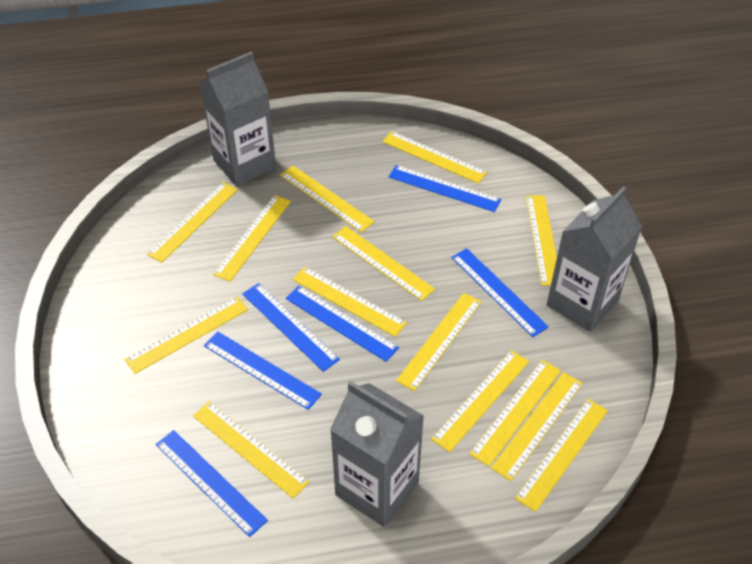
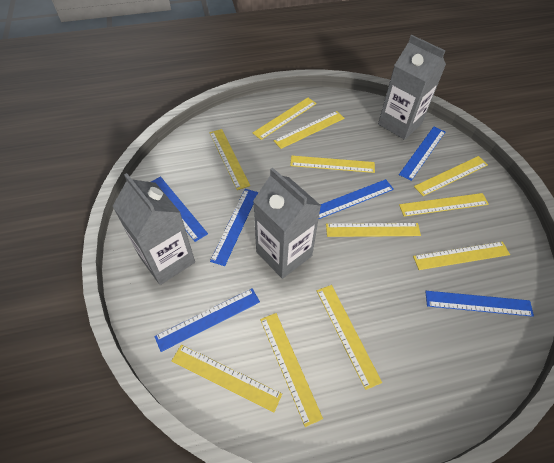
yellow ruler: [124,296,248,374] [147,182,238,263] [193,401,310,499] [213,195,291,282] [280,166,375,232] [293,267,407,337] [332,226,435,301] [382,131,487,184] [396,293,481,391] [431,350,529,452] [470,360,561,467] [491,372,583,481] [515,399,608,512] [526,195,557,286] = 14 -> [172,345,282,412] [209,129,250,190] [253,98,317,140] [260,313,323,427] [274,111,345,149] [290,156,375,173] [317,285,382,390] [326,223,421,237] [399,193,489,216] [413,242,510,270] [414,156,488,196] = 11

